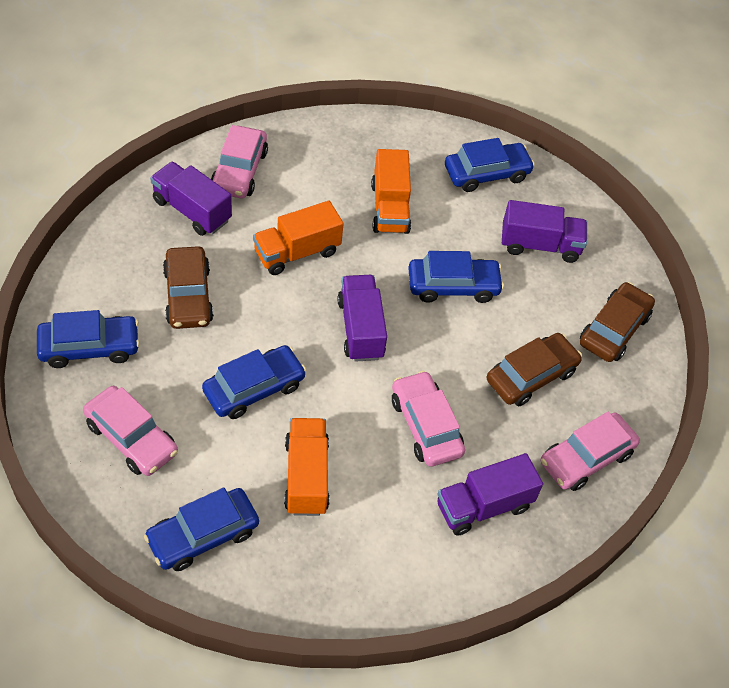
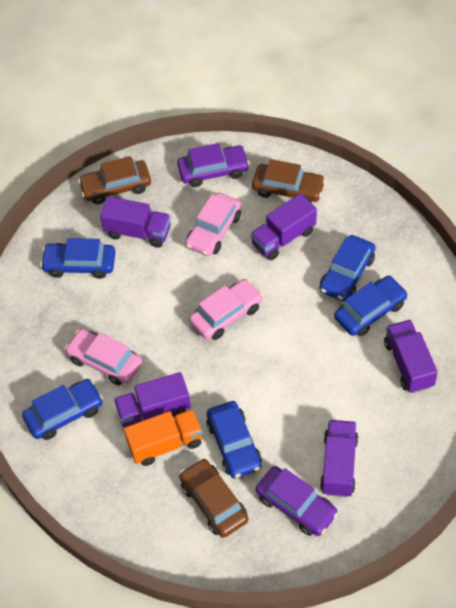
orange truck: [253,201,344,275] [284,418,330,516] [371,149,411,234] = 3 -> [124,409,203,466] = 1
pink car: [83,386,178,476] [211,125,268,198] [392,371,465,467] [541,412,640,491] = 4 -> [65,329,142,385] [185,193,241,256] [189,279,263,340] = 3
purple car: none = 0 -> [177,143,250,187] [256,466,338,536] = 2
purple truck: [150,161,232,236] [337,275,387,362] [437,453,543,536] [502,200,587,263] = 4 -> [100,196,171,248] [114,372,191,428] [250,193,317,260] [320,420,358,497] [384,320,438,393] = 5

